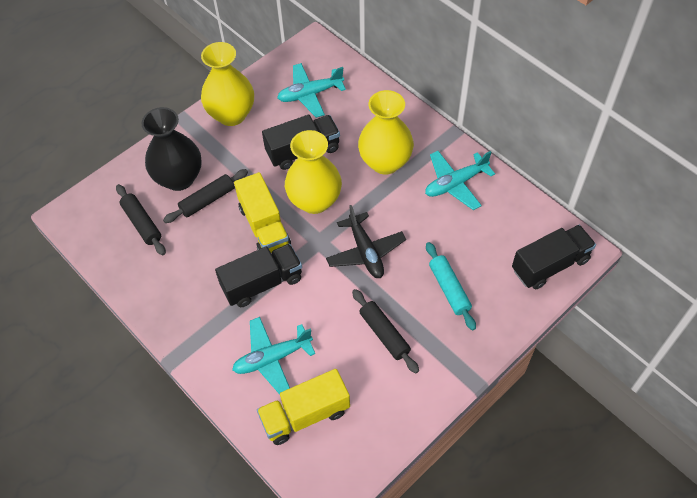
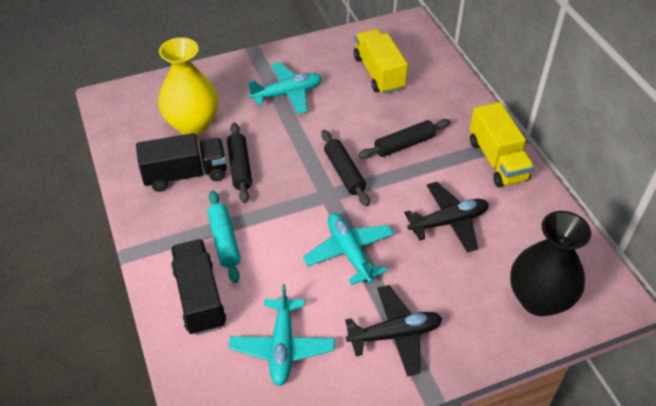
black plane: [326,205,406,278] = 1 -> [345,285,442,376] [404,182,489,253] = 2
black truck: [215,244,302,307] [262,115,340,170] [512,225,596,289] = 3 -> [136,133,227,192] [171,239,226,335] = 2
yellow vase: [201,42,254,126] [285,130,342,214] [358,90,414,175] = 3 -> [158,37,218,135] = 1

